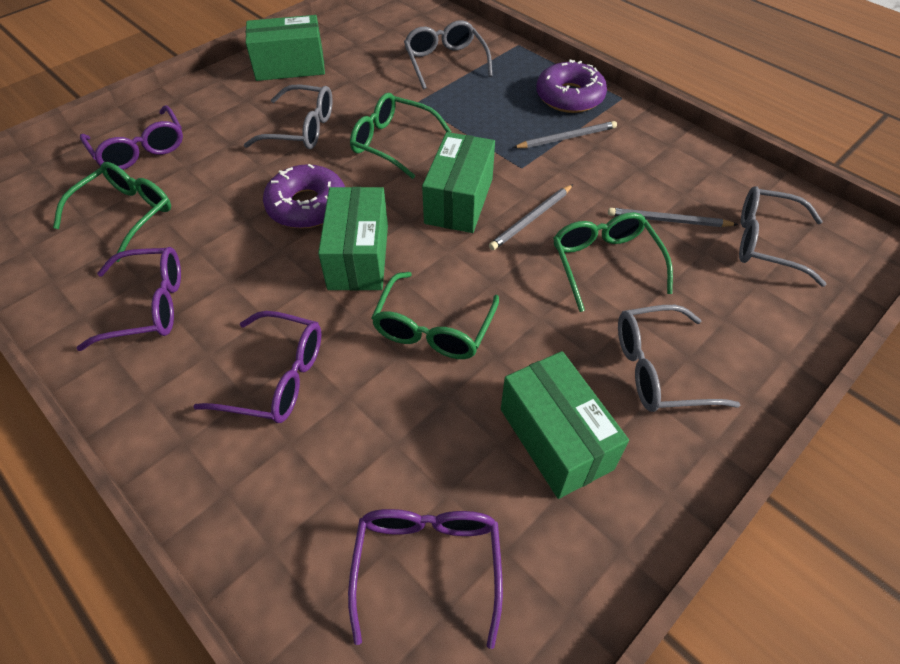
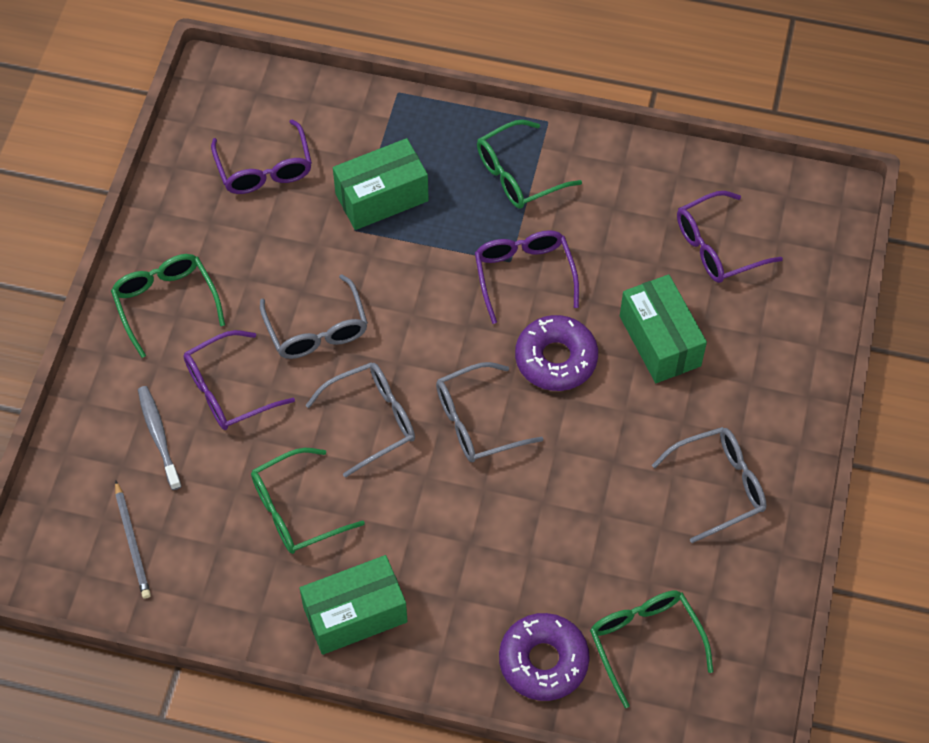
green box: [246,15,325,81] [318,187,388,291] [422,132,495,233] [501,351,629,499] = 4 -> [300,555,407,655] [333,138,429,230] [620,274,707,383] = 3
grey pencil: [489,184,573,250] [513,121,617,148] [608,208,738,227] = 3 -> [115,480,151,599] = 1
grey toothbrush: none = 0 -> [138,386,182,490] = 1

